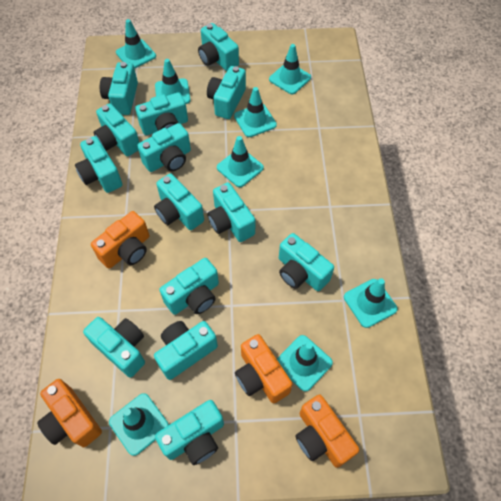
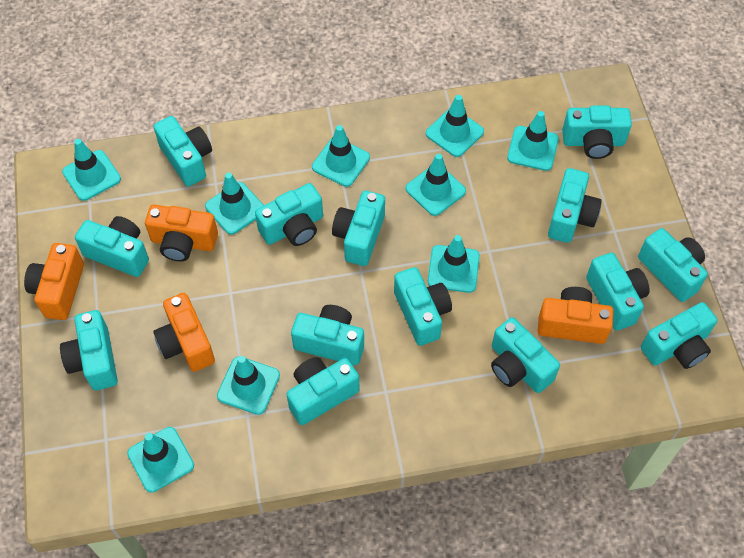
turquoise traffic cone: [109,393,169,456] [116,19,156,69] [155,59,190,104] [217,136,264,187] [234,87,277,137] [269,44,311,94] [277,335,333,392] [344,278,398,328] = 8 -> [62,139,121,201] [127,427,194,493] [205,173,264,235] [217,356,280,415] [312,125,370,187] [406,154,466,216] [426,95,484,157] [428,235,480,293] [507,111,559,171] = 9

